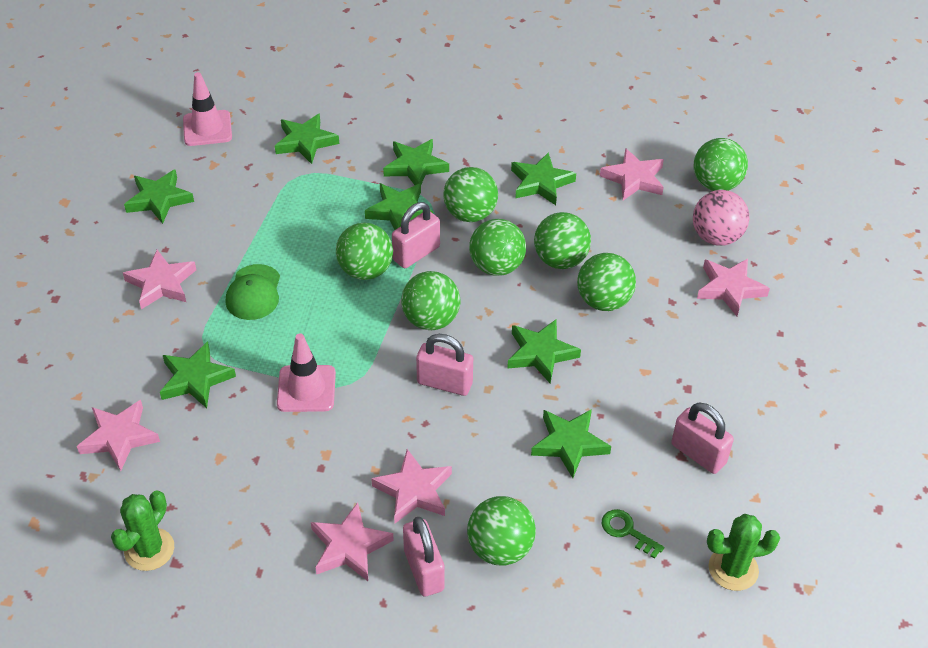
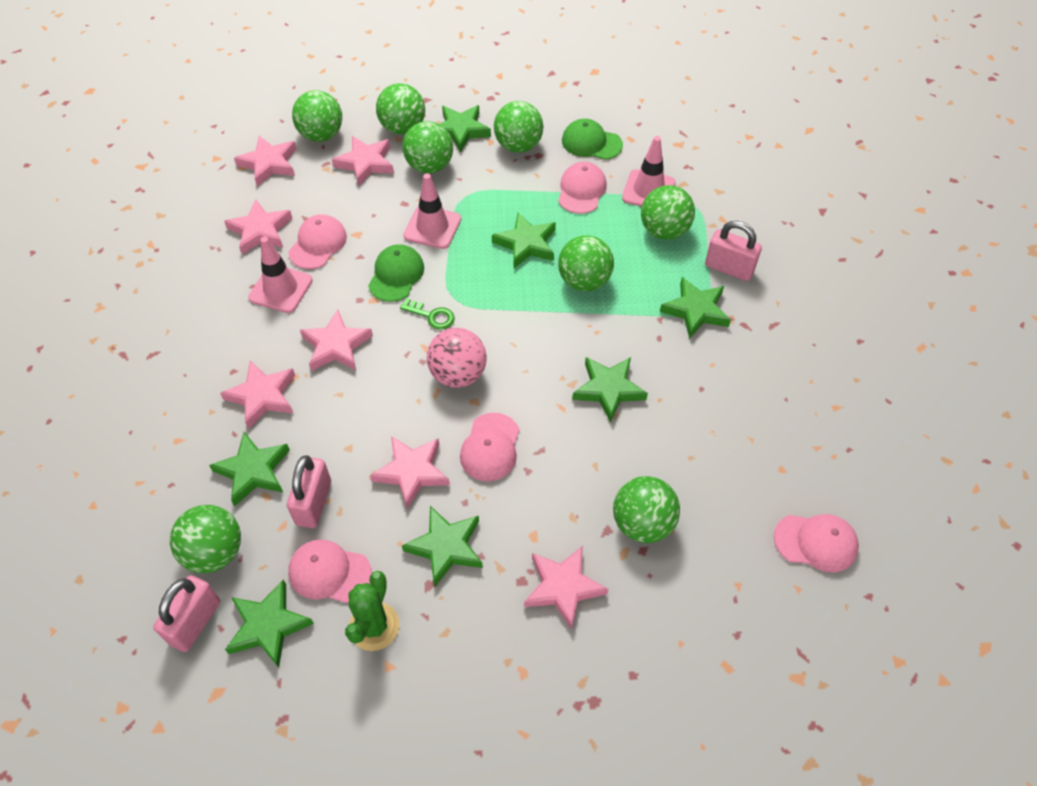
green cactus: [111,491,174,571] [707,514,780,591] = 2 -> [345,571,400,651] = 1
green cap: [226,264,280,320] = 1 -> [368,244,424,302] [562,119,623,160] = 2
green star: [124,169,194,224] [160,342,236,408] [275,113,339,164] [365,183,433,230] [383,139,449,185] [507,319,581,384] [511,152,576,205] [531,409,611,478] = 8 -> [209,432,290,506] [225,580,314,668] [402,506,483,586] [439,105,491,153] [492,212,556,268] [572,357,648,423] [660,277,731,339] = 7
pink cap: none = 0 -> [288,214,347,269] [288,539,372,603] [460,413,519,481] [558,162,607,214] [773,514,859,572] = 5
pink padlock: [392,202,440,268] [403,517,445,596] [416,334,473,396] [671,403,734,474] = 4 -> [153,575,220,652] [287,455,331,528] [705,221,762,281] = 3
pink star: [77,400,160,471] [123,250,196,309] [311,503,394,581] [371,449,452,523] [600,148,664,200] [697,258,770,316] = 6 -> [220,361,295,429] [224,199,292,255] [234,136,297,186] [300,310,373,371] [332,136,394,186] [370,436,450,509] [524,546,608,630] = 7
pink traffic cone: [183,72,232,146] [277,333,336,412] = 2 -> [248,237,313,313] [403,173,461,249] [622,136,675,207] = 3

